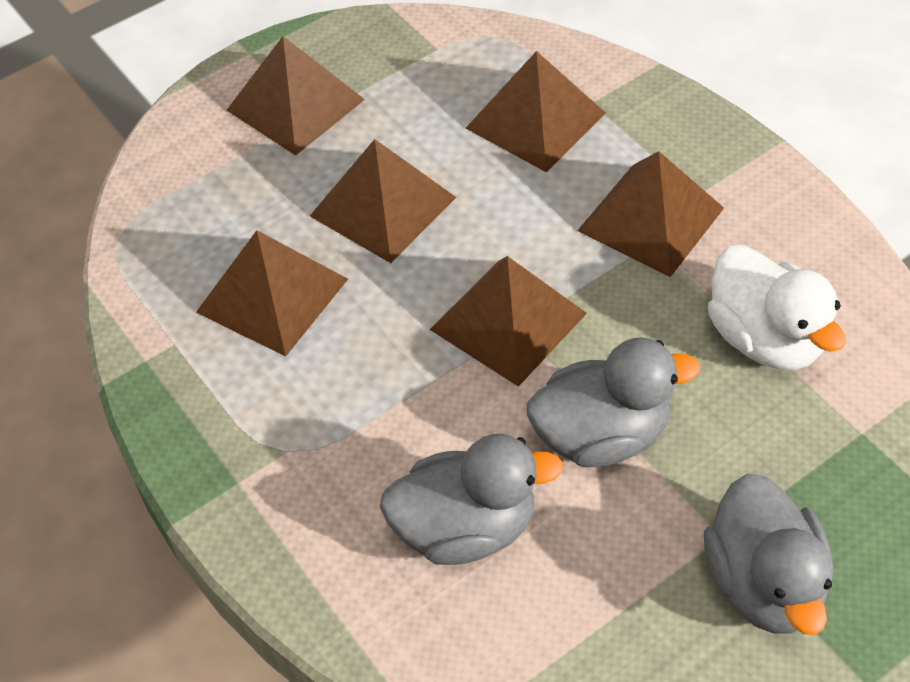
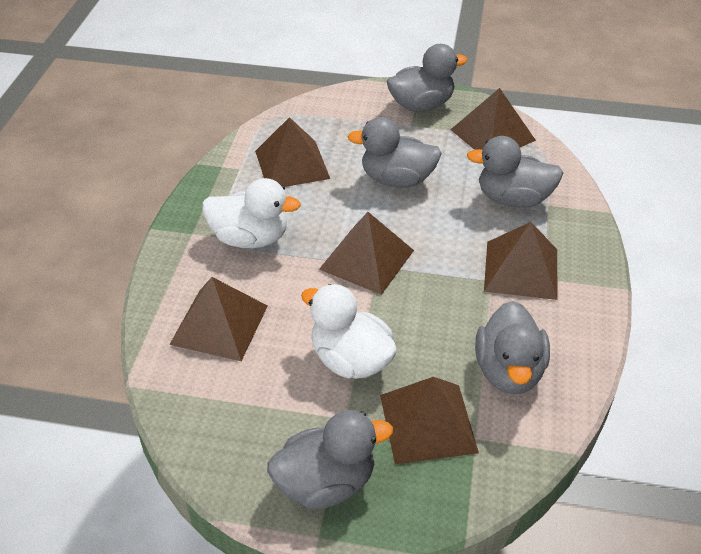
grey duck: [380,434,563,565] [527,337,700,467] [704,473,833,635] = 3 -> [267,410,393,509] [347,117,442,187] [387,44,468,112] [467,136,563,208] [475,301,550,394] = 5
white duck: [708,245,846,370] = 1 -> [202,178,301,248] [301,284,397,379] = 2

